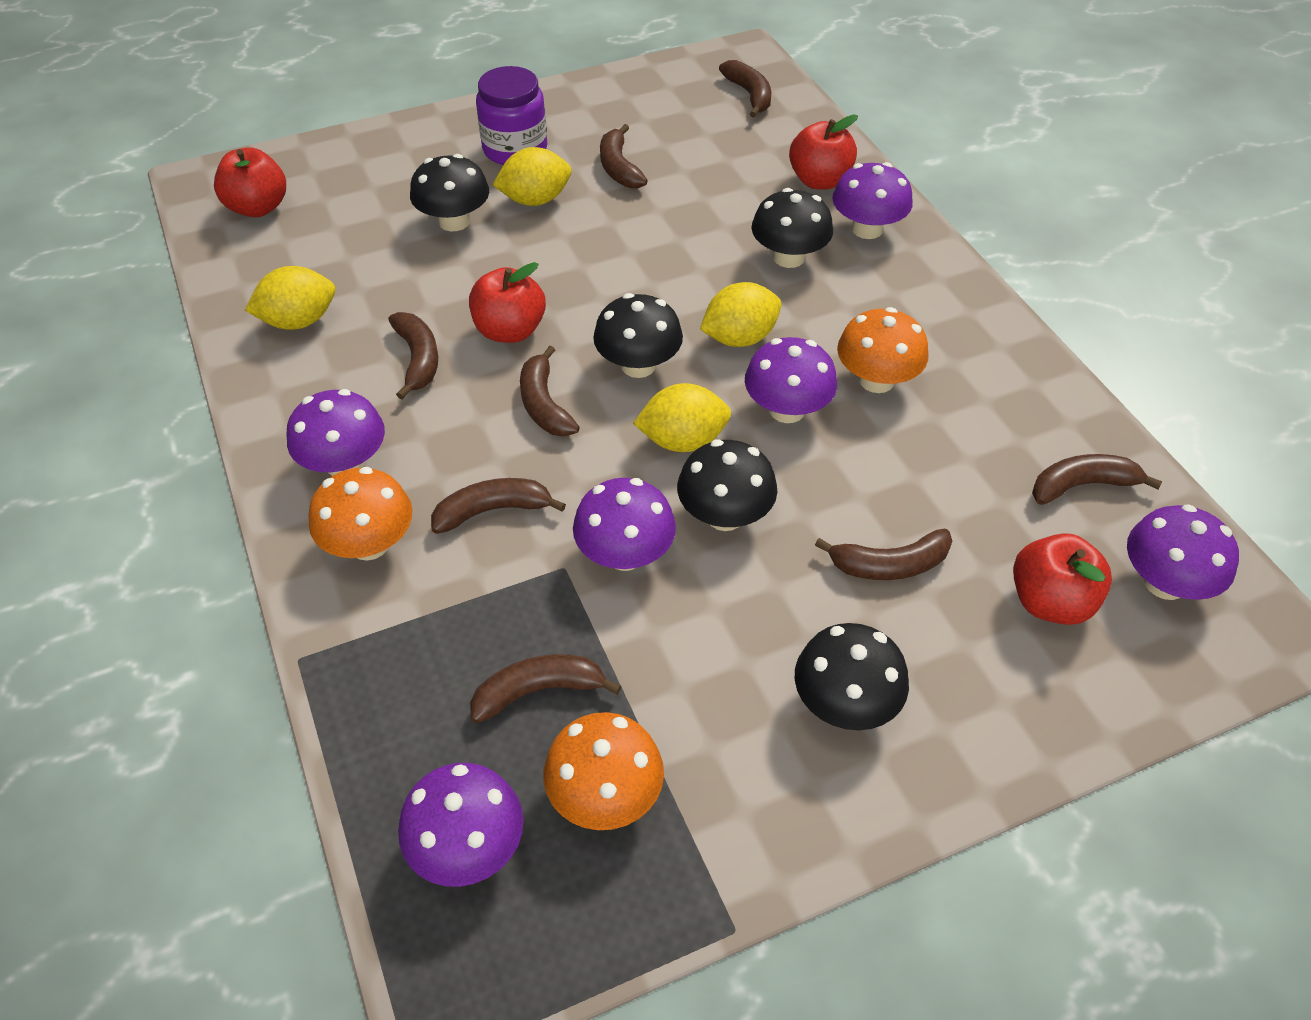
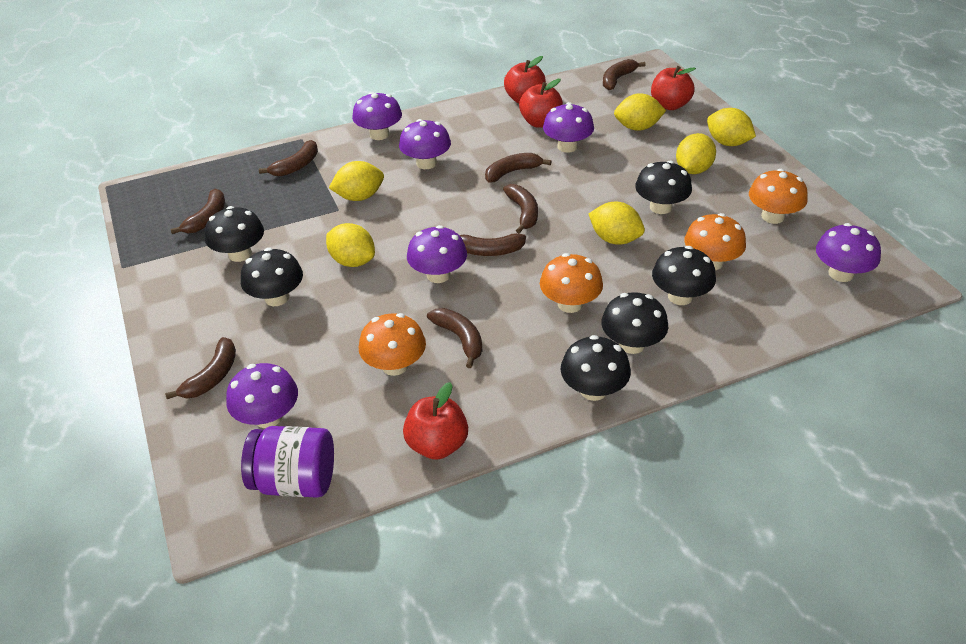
black mushroom: [410,154,489,231] [593,293,683,378] [677,440,777,531] [752,188,833,268] [795,623,909,730] = 5 -> [205,206,264,262] [241,248,303,306] [561,335,631,401] [601,292,668,354] [635,161,692,214] [652,246,716,305] = 6
orange mushroom: [308,467,412,561] [544,712,664,830] [837,307,929,393] = 3 -> [359,313,426,376] [540,253,603,313] [684,213,746,270] [749,169,808,224] = 4
yellow lemon: [245,266,335,330] [493,147,572,206] [633,383,731,452] [700,282,781,347] = 4 -> [326,223,375,267] [329,161,384,201] [588,202,645,245] [614,93,666,131] [676,133,716,174] [707,108,756,146] = 6

